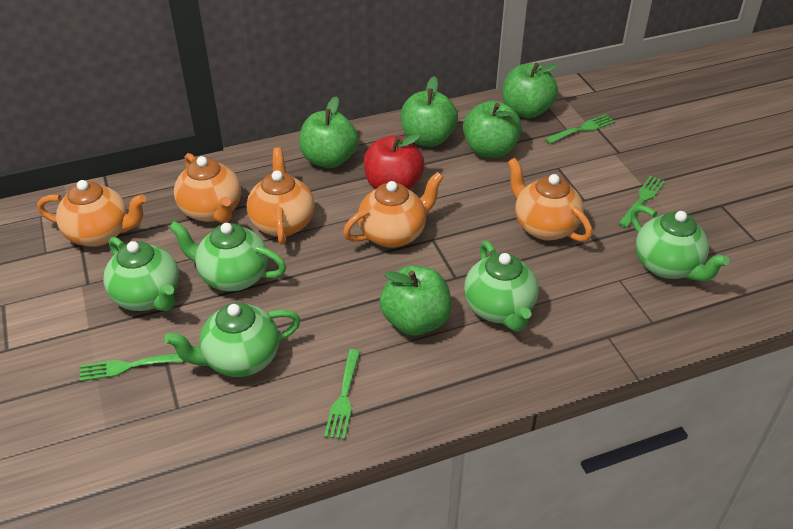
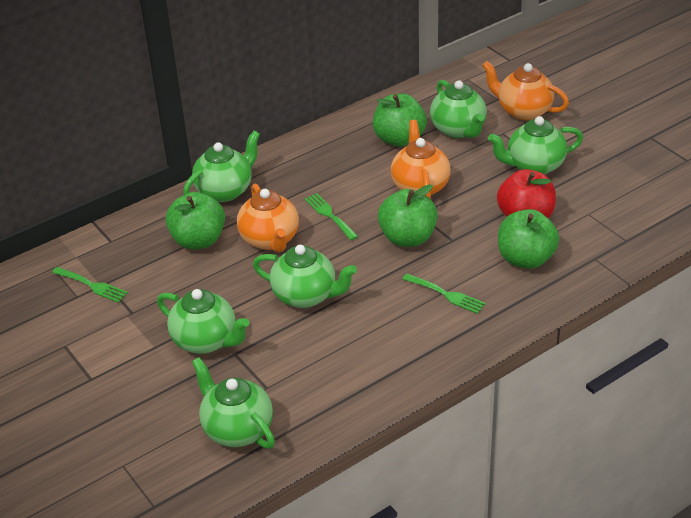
green apple: [299,96,358,168] [379,266,452,335] [401,76,458,147] [463,101,522,158] [502,63,558,118] = 5 -> [166,192,225,249] [373,94,427,147] [378,184,438,247] [498,209,559,269] = 4
green fork: [79,353,184,381] [324,349,360,440] [545,114,615,144] [618,176,665,228] = 4 -> [52,267,128,303] [304,193,358,240] [402,274,486,314] = 3
green teapot: [103,237,179,311] [165,303,301,377] [169,221,286,291] [464,241,539,331] [631,205,729,281] = 5 -> [157,289,249,354] [183,131,260,202] [192,357,275,449] [253,245,357,308] [430,80,487,138] [488,116,583,175] = 6
orange teapot: [37,180,146,247] [174,153,241,223] [247,148,315,245] [343,172,444,248] [508,158,592,242] = 5 -> [237,184,299,252] [391,120,451,199] [482,61,569,121] = 3

